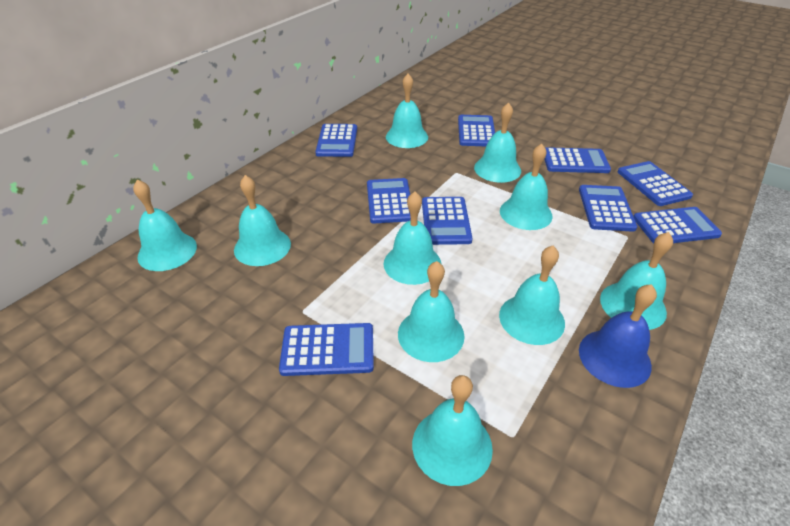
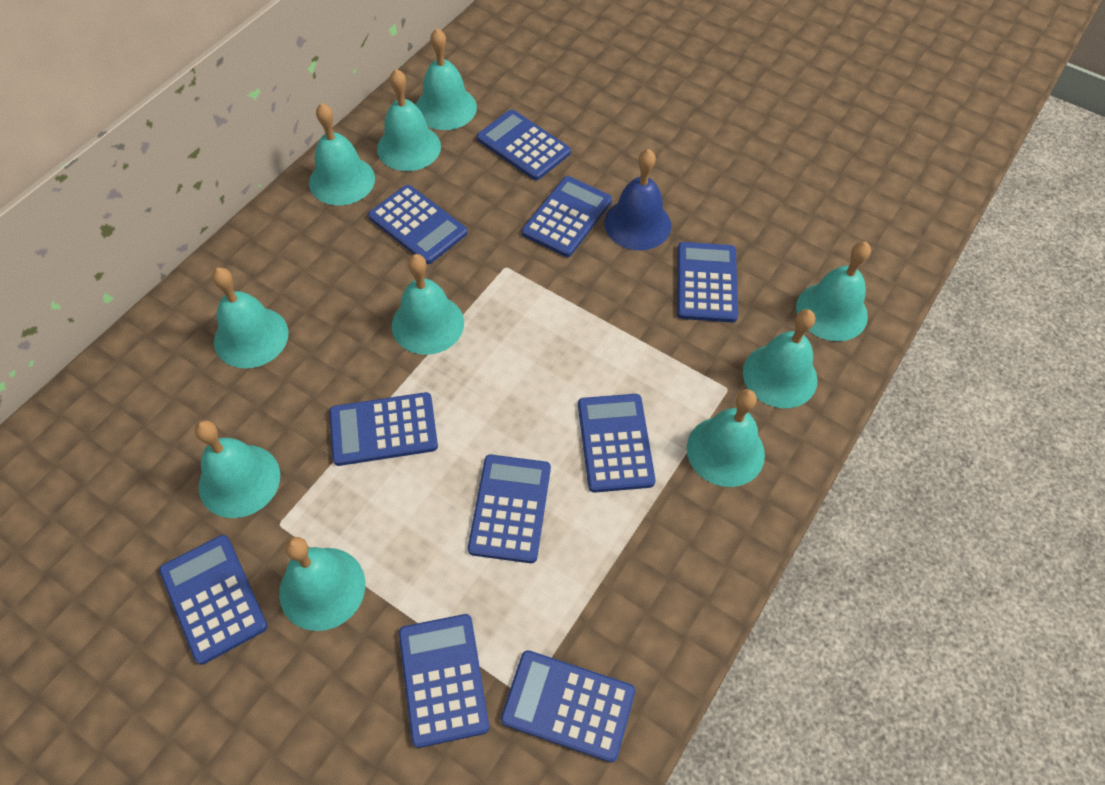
blue calculator: [279,323,374,376] [315,124,357,157] [367,178,411,223] [422,197,473,245] [458,115,495,146] [544,147,611,173] [579,185,637,232] [618,161,693,206] [633,207,722,244] = 9 -> [159,535,267,665] [329,392,438,466] [368,185,468,264] [399,614,489,748] [468,455,551,563] [477,109,571,180] [501,650,635,763] [522,176,612,257] [578,394,656,493] [677,242,738,323] = 10

